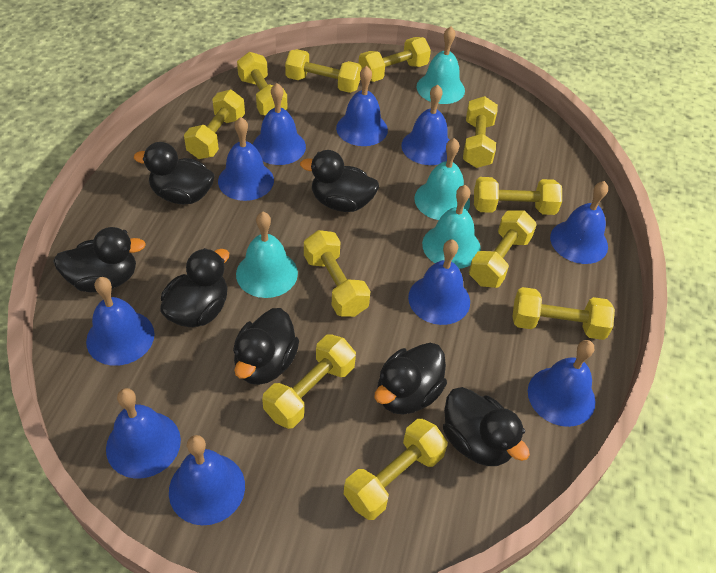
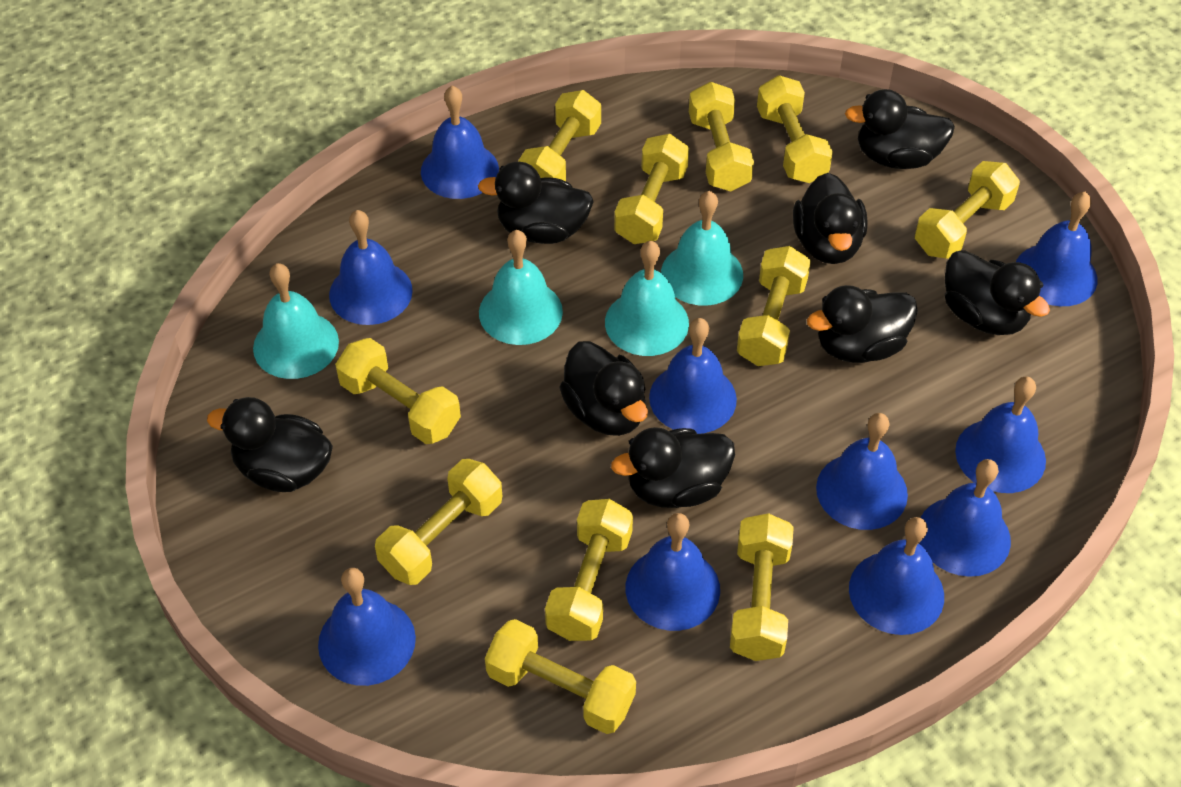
black duck: [53,227,146,292] [134,142,215,204] [160,248,229,327] [233,308,299,385] [300,150,379,212] [374,343,447,415] [443,387,530,466] = 7 -> [207,397,333,492] [478,162,594,244] [559,341,648,436] [611,427,735,508] [793,173,867,264] [807,285,918,363] [845,89,955,169] [945,250,1050,335] = 8

